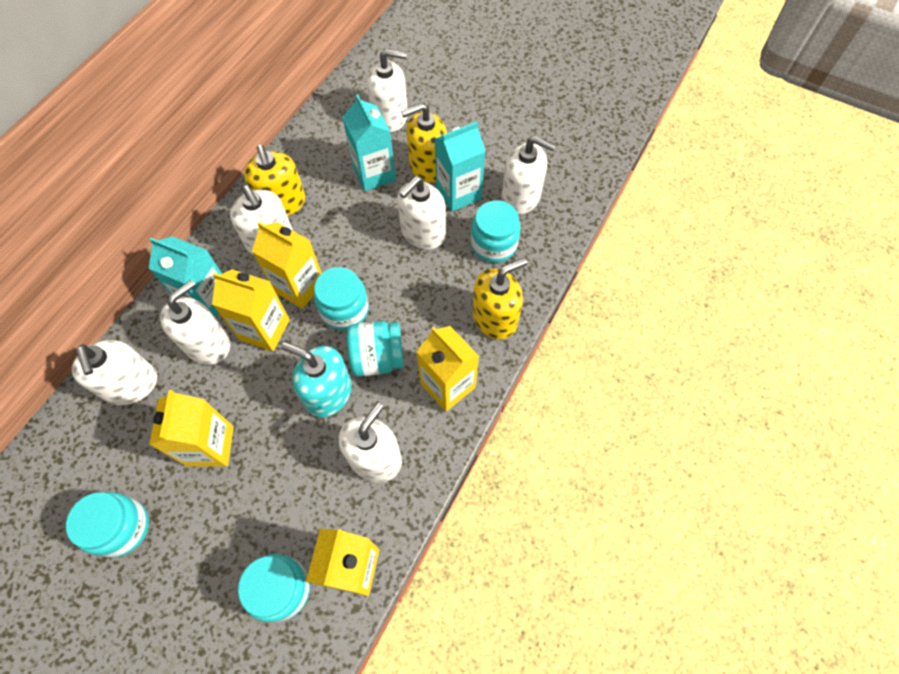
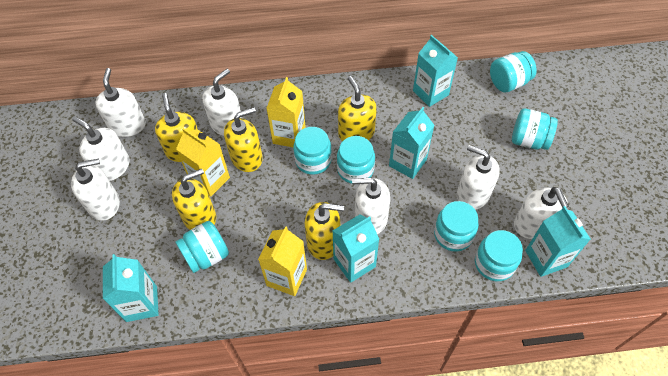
turquoise carton: [149,236,222,318] [343,94,396,191] [435,121,486,212] = 3 -> [103,254,159,322] [333,214,379,283] [389,107,434,179] [413,35,458,107] [525,206,591,277] = 5
turquoise jar: [66,492,149,558] [238,554,310,622] [314,267,369,330] [347,321,404,377] [471,200,521,263] = 5 -> [176,221,229,273] [293,127,332,175] [337,136,375,184] [434,201,479,252] [475,230,523,281] [490,51,537,93] [512,108,558,150] = 7
turquoise soap dispenser: [281,342,352,417] = 1 -> none = 0
yellow carton: [149,390,234,467] [212,269,290,351] [252,222,322,309] [306,528,379,596] [417,326,479,412] = 5 -> [176,128,230,197] [258,226,307,296] [266,77,306,147] = 3
yellow soap dispenser: [244,145,305,216] [401,102,447,183] [472,258,528,340] = 3 -> [155,93,198,162] [172,168,216,230] [224,107,263,172] [305,202,344,260] [338,76,377,141] = 5

